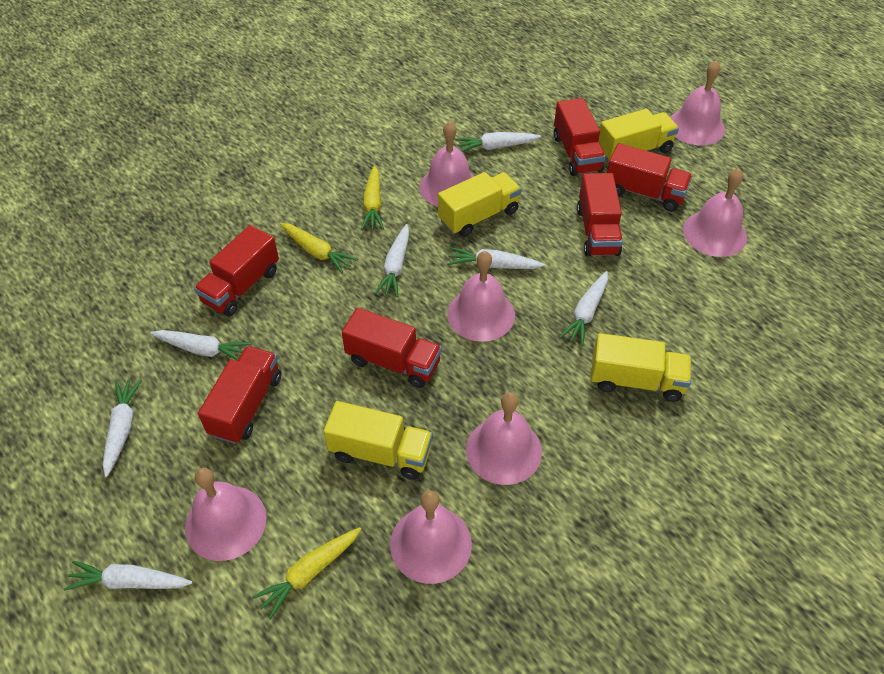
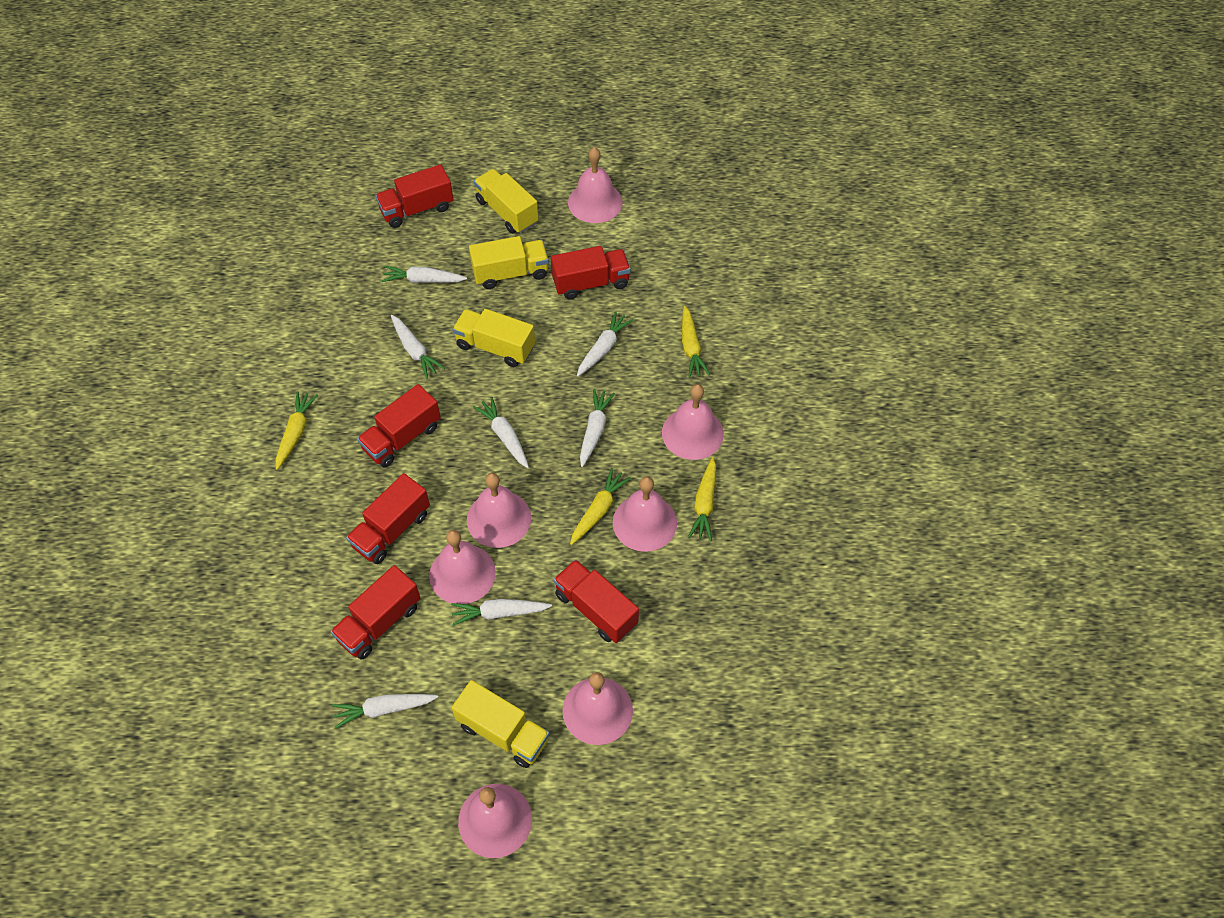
yellow carrot: [252,527,361,620] [280,223,358,274] [361,165,384,230] = 3 -> [276,391,318,470] [570,468,631,545] [682,306,710,378] [688,457,716,541] = 4

